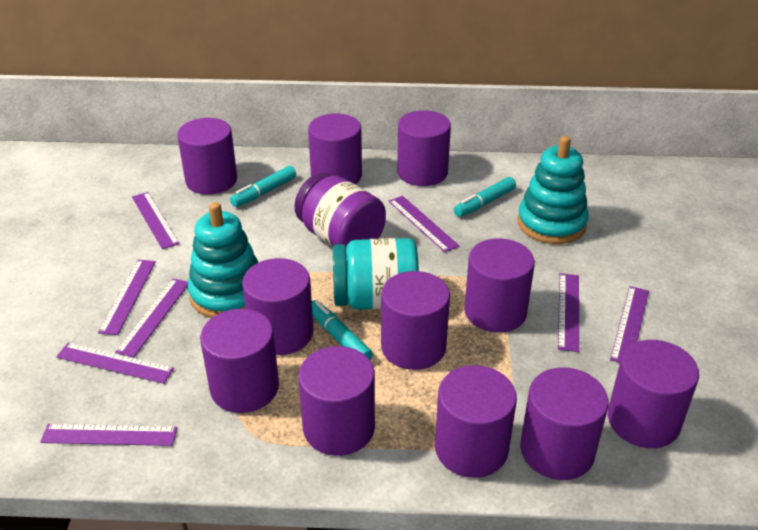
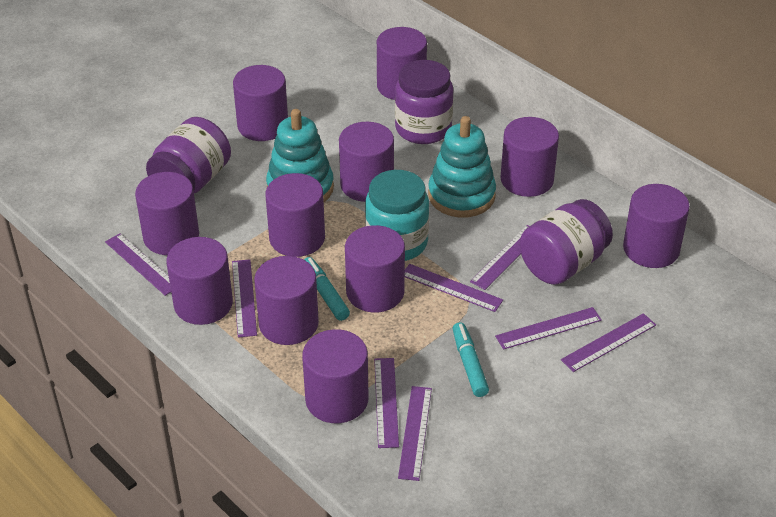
purple jar: [294,173,386,247] = 1 -> [146,117,231,193] [395,60,453,144] [520,199,613,285] = 3
turquoise marker: [230,166,296,207] [312,300,373,360] [454,177,516,217] = 3 -> [304,257,350,321] [453,322,489,397] = 2

